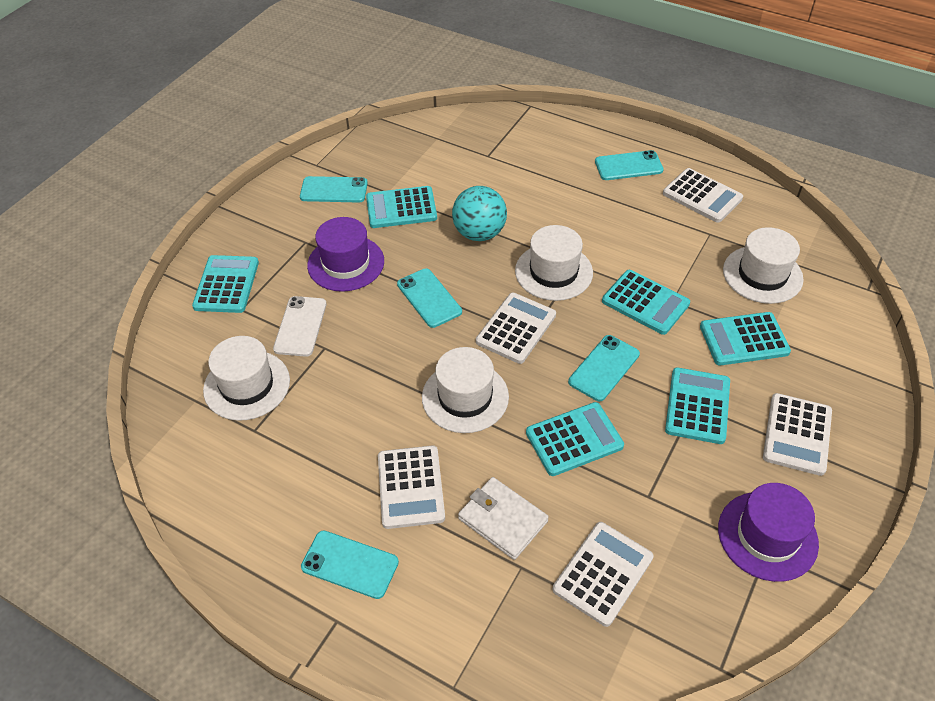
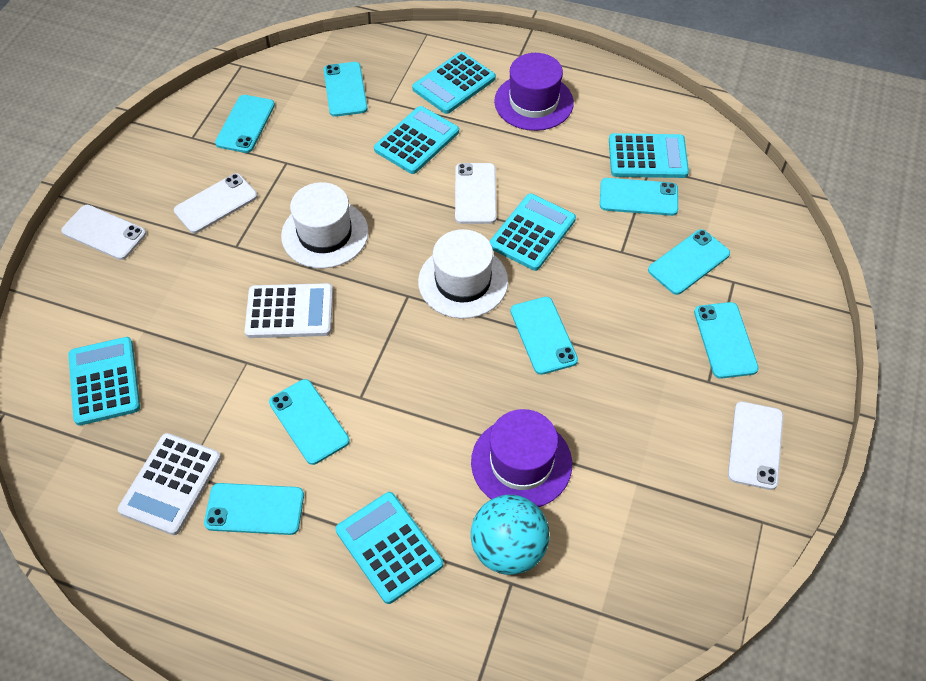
turquoise phone: [300,176,368,203] [301,530,399,599] [397,268,462,328] [568,335,640,401] [595,150,664,180] = 5 -> [204,483,304,535] [215,95,275,153] [269,379,350,465] [324,62,368,117] [511,297,578,375] [600,178,678,216] [648,229,730,295] [694,302,759,379] = 8
white calculator: [378,445,445,529] [476,293,556,364] [553,522,654,627] [663,168,743,223] [763,393,832,476] = 5 -> [118,433,221,535] [245,283,333,338] = 2
white hat: [203,336,290,421] [422,347,509,433] [515,225,593,301] [723,227,804,304] = 4 -> [281,182,369,268] [418,229,508,318] = 2
white phone: [273,296,327,357] = 1 -> [61,205,146,260] [174,173,257,233] [455,163,496,224] [728,402,783,490] = 4
white wallet: [458,477,549,560] = 1 -> none = 0

